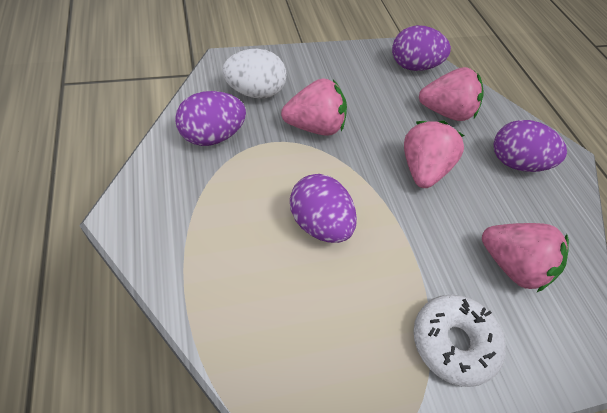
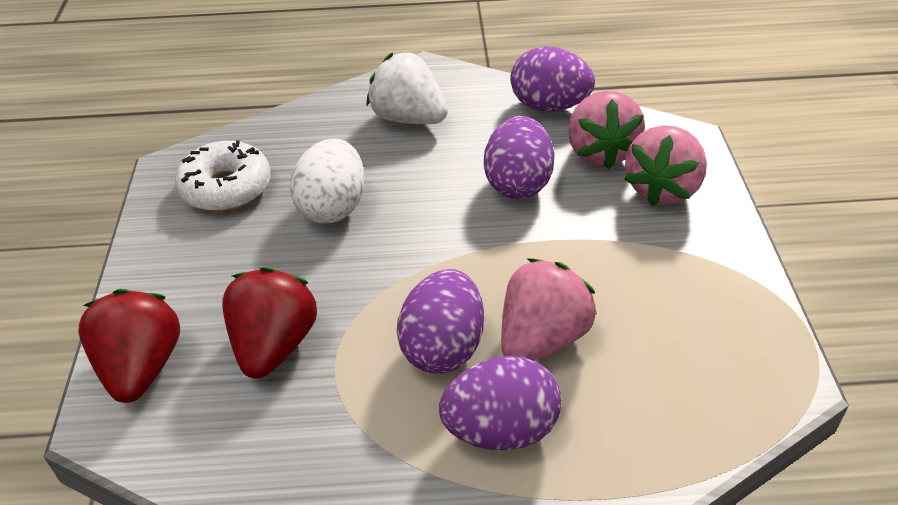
pink strawberry: [281,78,347,136] [404,121,464,188] [419,67,484,121] [482,223,569,292] = 4 -> [501,258,597,361] [568,91,645,170] [624,125,707,206] = 3
red strawberry: none = 0 -> [78,289,180,403] [222,267,317,379] = 2
white strawberry: none = 0 -> [367,52,448,124] = 1

